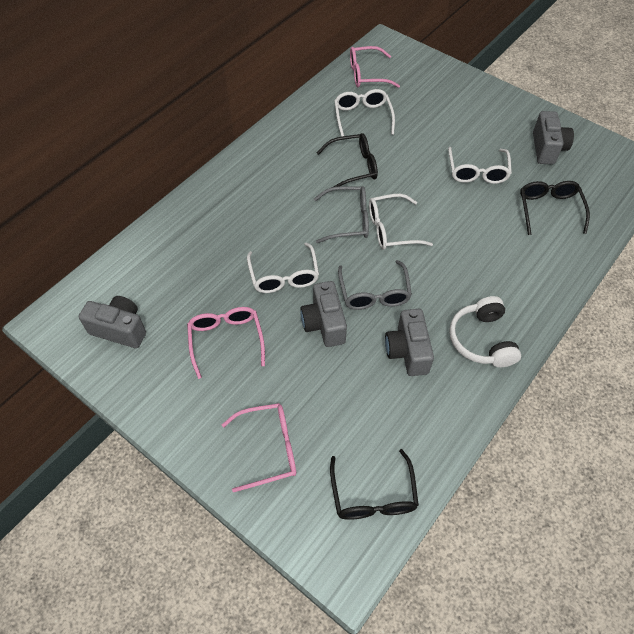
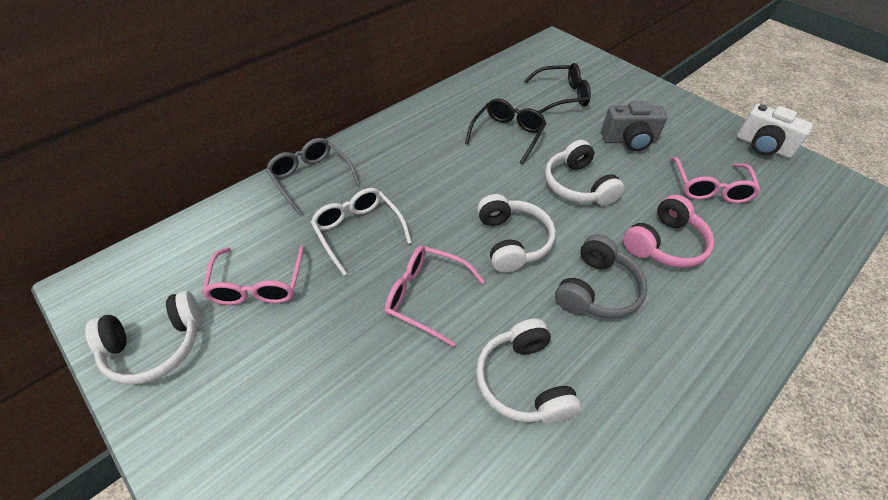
black glasses: [317,133,378,192] [330,449,419,520] [520,181,590,235] = 3 -> [465,99,546,164] [524,63,591,113] = 2
grey camera: [79,296,146,348] [300,281,347,347] [385,309,434,376] [533,111,574,164] = 4 -> [601,101,668,151] = 1
grey glasses: [314,186,369,243] [338,260,412,310] = 2 -> [266,138,360,215] = 1
grey headphones: none = 0 -> [555,234,648,319] = 1
pink headphones: none = 0 -> [623,195,715,268] = 1
white camera: none = 0 -> [737,104,813,158] = 1
white glasses: [247,242,319,293] [334,89,395,137] [369,194,433,250] [448,147,512,184] = 4 -> [311,188,412,276] = 1
white headphones: [449,296,521,367] = 1 -> [85,291,201,385] [476,318,581,424] [477,194,556,273] [545,140,625,206] = 4

